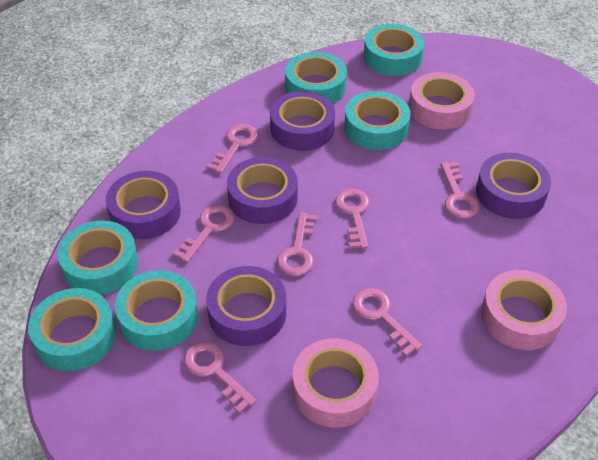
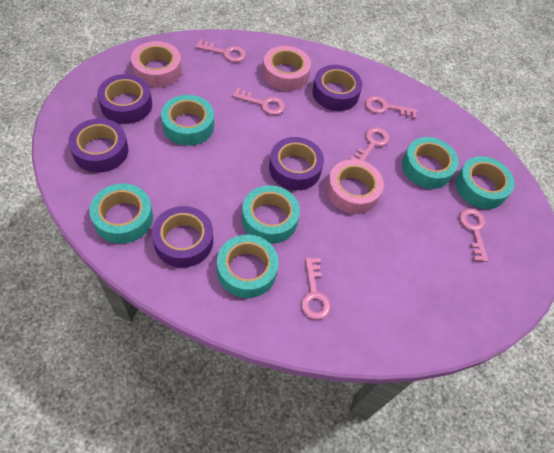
pink key: [172,205,235,263] [184,341,256,414] [207,124,258,174] [277,213,317,276] [335,189,370,249] [353,288,422,356] [441,162,479,218] = 7 -> [196,39,246,62] [232,88,285,115] [301,257,331,320] [350,127,390,161] [365,96,418,119] [459,208,489,262] = 6

